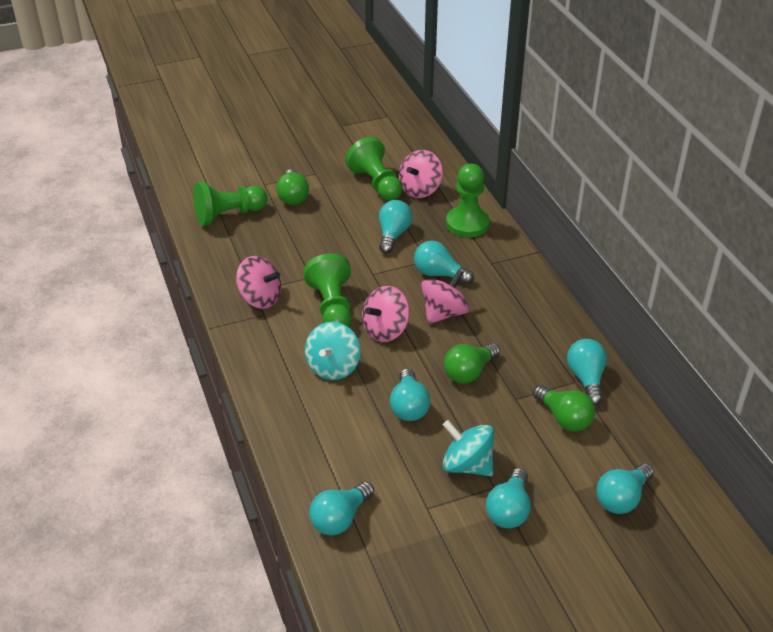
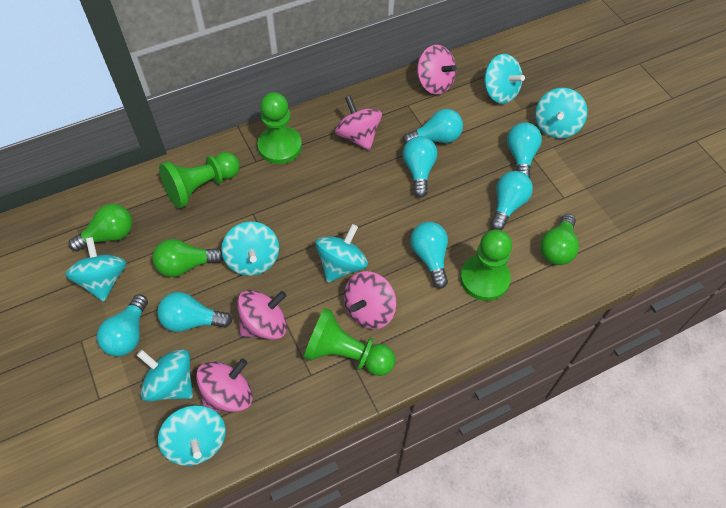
pink spinning top: [236,256,281,309] [362,286,410,342] [399,150,443,198] [421,269,469,324] = 4 -> [196,358,253,412] [237,290,287,340] [335,95,382,151] [344,271,397,329] [417,45,457,94] = 5
turquoise spinning top: [305,322,361,380] [443,420,494,476] = 2 -> [65,237,126,302] [137,349,193,402] [158,405,226,466] [221,221,279,276] [315,224,368,282] [484,54,525,104] [535,88,587,139] = 7

